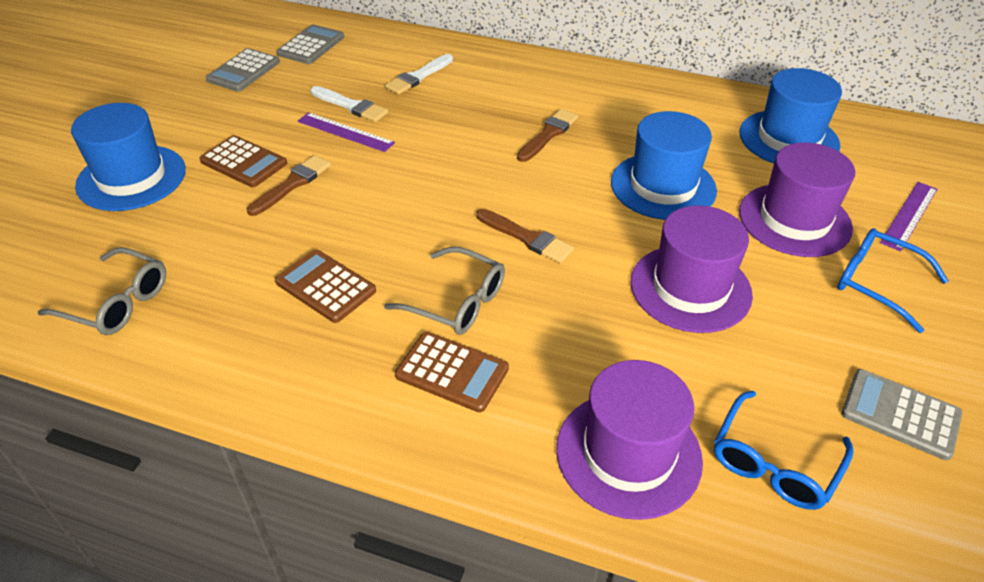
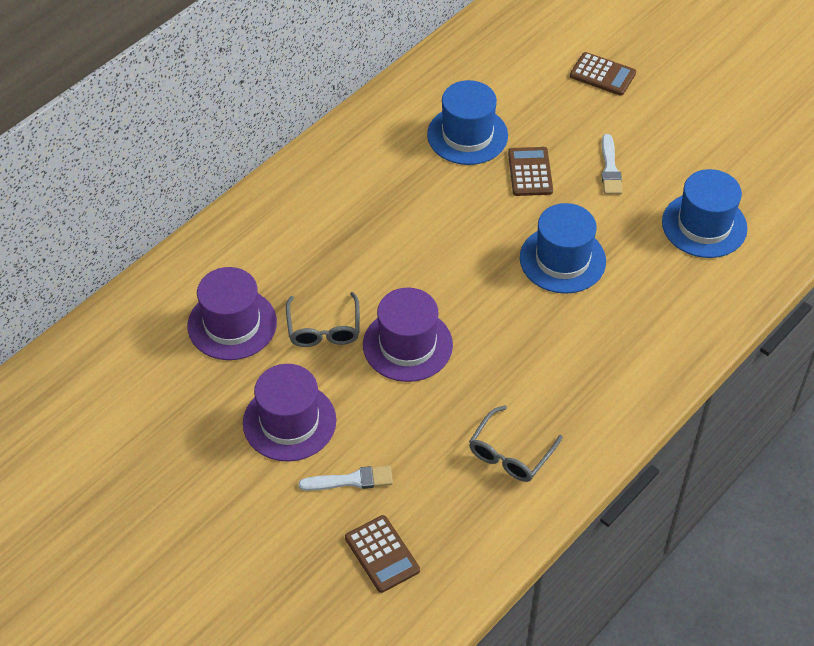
blue glasses: [714,391,854,510] [837,228,949,333] = 2 -> none = 0
brown brush: [247,155,331,216] [476,209,574,263] [517,109,578,162] = 3 -> none = 0
grey calculator: [206,48,280,92] [276,24,344,64] [841,369,962,460] = 3 -> none = 0
purple ruler: [297,112,395,152] [880,182,937,251] = 2 -> none = 0

